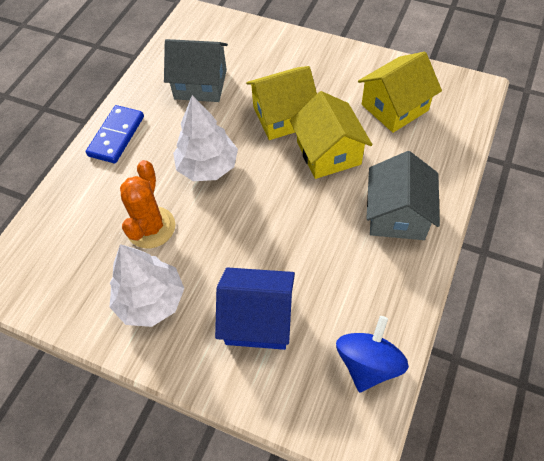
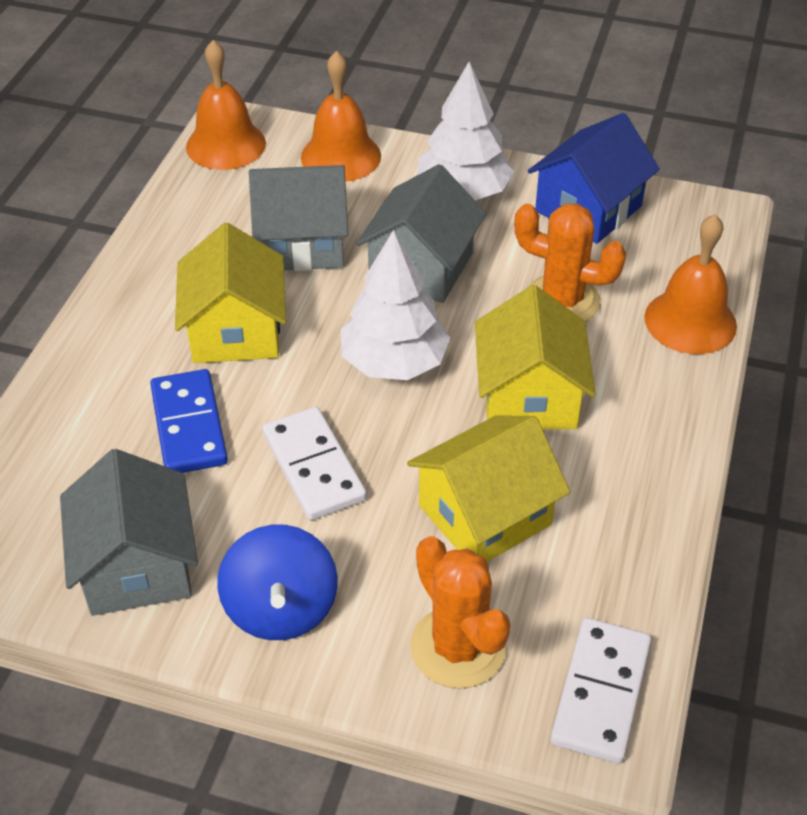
grey house: [164,39,228,102] [366,151,440,240] = 2 -> [60,449,198,616] [249,165,348,271] [356,164,486,303] = 3
orange bell: none = 0 -> [186,40,266,170] [301,51,381,182] [644,214,737,354] = 3
orange cactus: [120,160,175,248] = 1 -> [410,536,511,689] [514,203,626,322] = 2
white domino: none = 0 -> [262,407,367,520] [550,618,651,764] = 2

